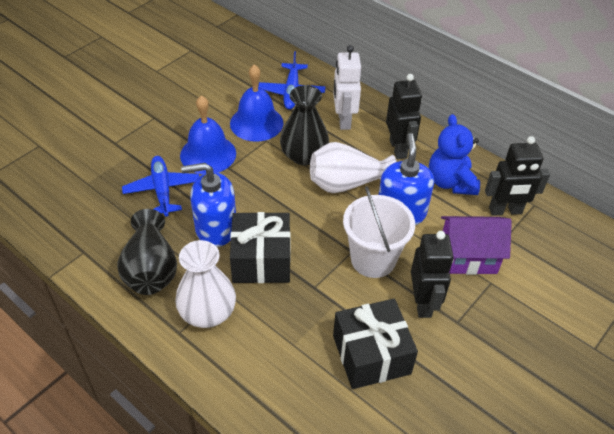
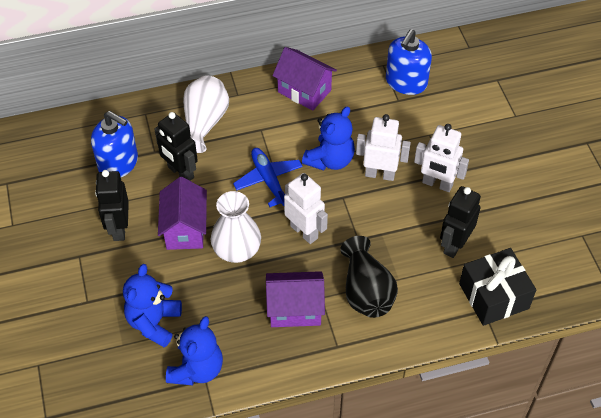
black gift: [230,212,291,283] [333,299,418,389] = 2 -> [459,248,536,326] = 1
black vase: [117,209,177,295] [280,85,329,165] = 2 -> [340,236,398,318] = 1
blue bell: [180,95,236,174] [230,64,283,142] = 2 -> none = 0
blue plane: [122,156,199,216] [258,51,326,110] = 2 -> [233,148,303,207] = 1
blue teddy bear: [429,114,480,195] = 1 -> [123,264,182,347] [166,316,223,385] [302,106,355,171] = 3
purple house: [441,216,512,275] = 1 -> [158,177,207,250] [266,271,325,327] [272,47,337,111] = 3
white bucket: [343,186,415,278] = 1 -> none = 0
white robot: [333,45,361,130] = 1 -> [284,173,328,244] [356,114,411,181] [414,124,469,192] = 3

